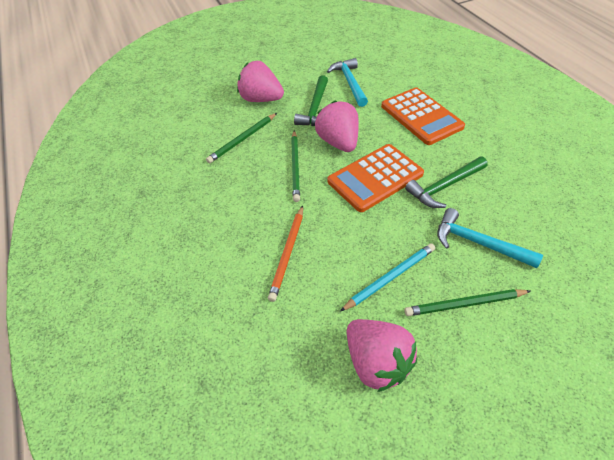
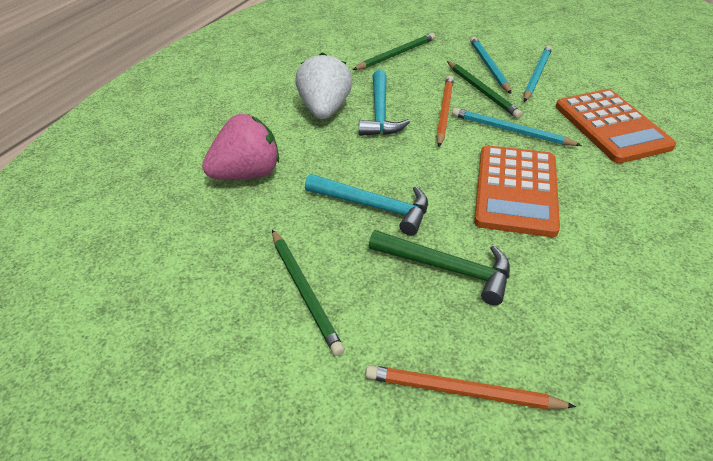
green hammer: [294,75,328,126] [405,157,488,208] = 2 -> [369,230,510,305] = 1
orange pencil: [268,205,303,302] = 1 -> [366,365,576,410] [436,76,454,147] = 2
pink strawberry: [237,61,284,102] [315,101,359,152] [347,319,417,392] = 3 -> [202,114,279,180] = 1
turquoise pencil: [340,243,435,312] = 1 -> [452,108,582,146] [470,37,511,94] [524,45,552,102] = 3
white strawberry: none = 0 -> [295,52,352,119] = 1

